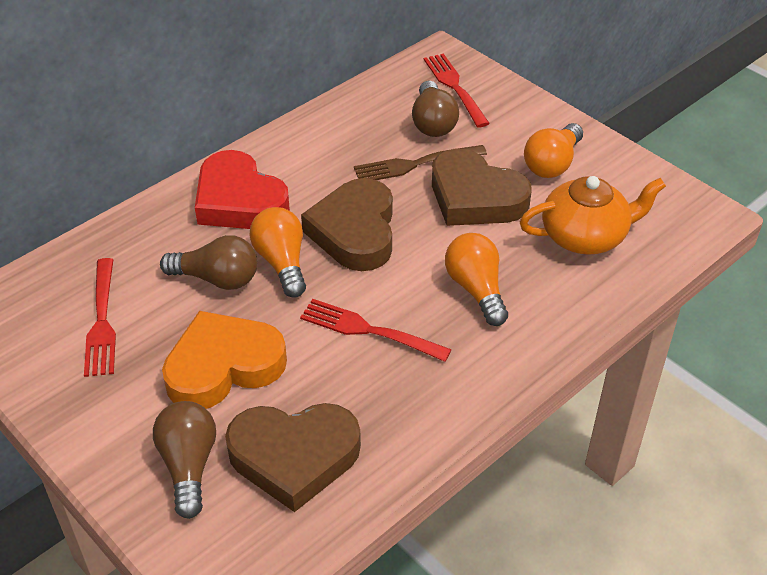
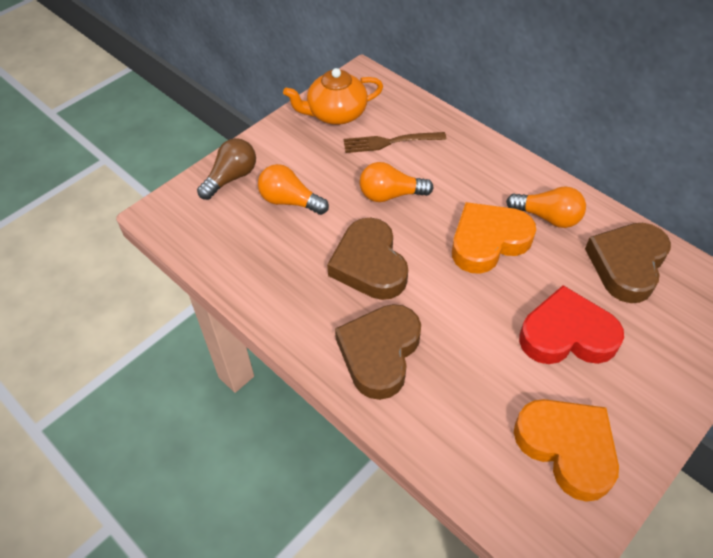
brown light bulb: [153,401,216,519] [160,235,257,290] [412,81,459,137] = 3 -> [197,138,256,200] = 1
orange heart: [162,311,287,409] = 1 -> [452,202,536,274] [514,399,619,502] = 2
red fork: [84,258,116,377] [300,299,452,362] [424,53,490,127] = 3 -> none = 0

